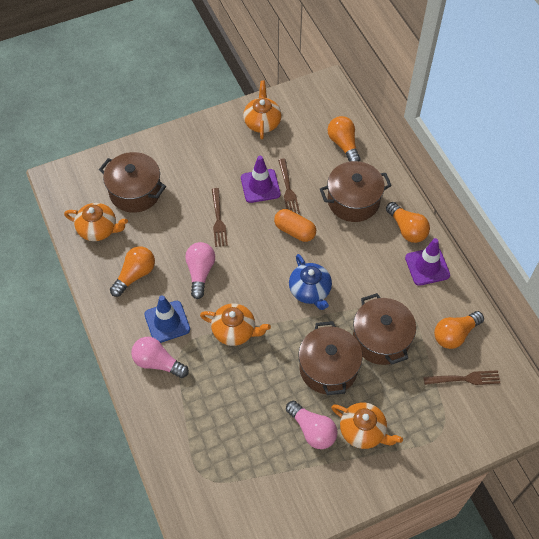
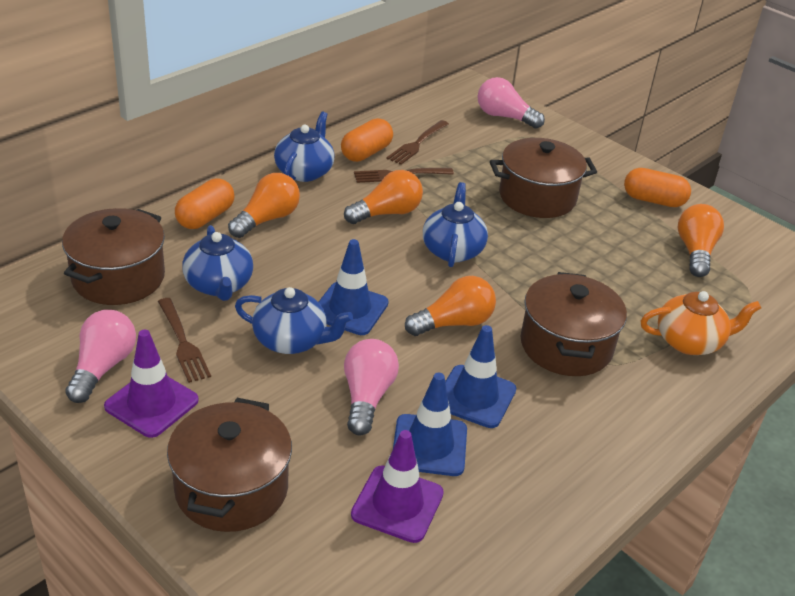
blue teapot: [289,254,332,310] = 1 -> [182,225,253,301] [235,287,353,354] [274,111,334,182] [423,182,488,267] = 4
blue traffic cone: [144,295,190,343] = 1 -> [319,239,389,335] [393,373,467,476] [445,325,516,428] = 3
orange capsule: [274,209,316,242] = 1 -> [175,178,235,229] [341,118,393,162] [624,168,691,207] = 3
orange teapot: [64,203,128,241] [200,303,271,346] [243,81,282,139] [331,402,403,449] = 4 -> [641,291,761,355] = 1

